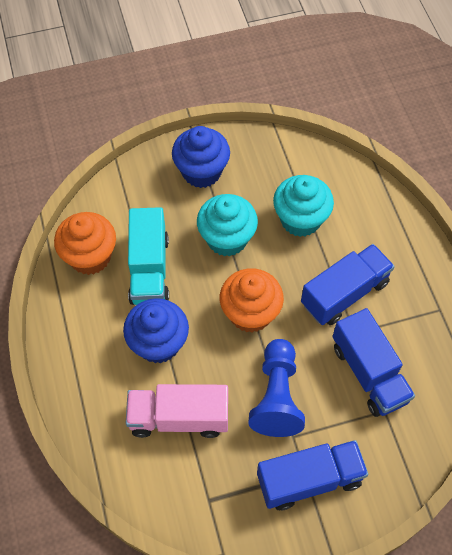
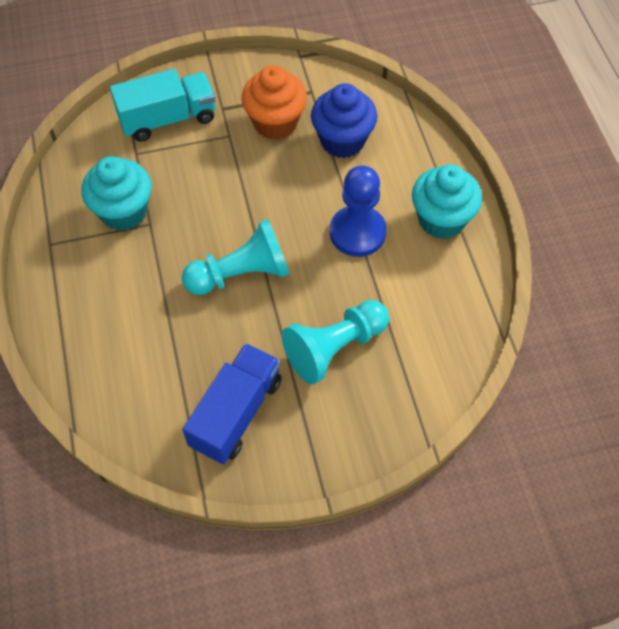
blue cupcake: [123,298,189,363] [172,126,230,188] = 2 -> [311,83,377,158] = 1
blue truck: [257,440,369,510] [301,244,395,325] [332,308,415,417] = 3 -> [182,343,282,464] = 1
orange cupcake: [54,212,116,275] [220,268,284,333] = 2 -> [241,65,307,140] = 1
pink truck: [126,384,228,438] = 1 -> none = 0
turquoise pawn: none = 0 -> [182,219,290,295] [282,300,389,384] = 2

